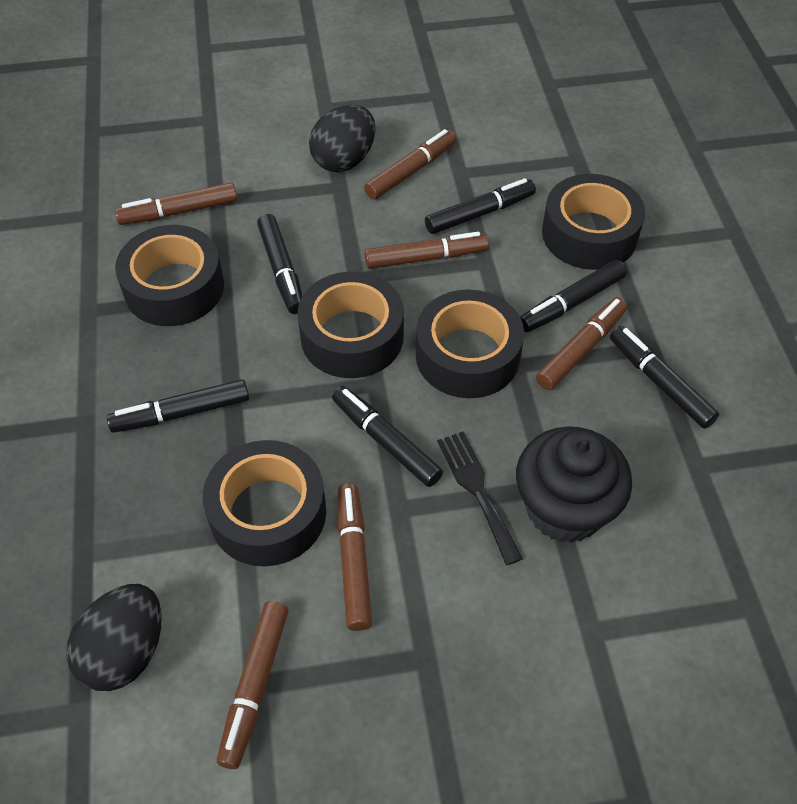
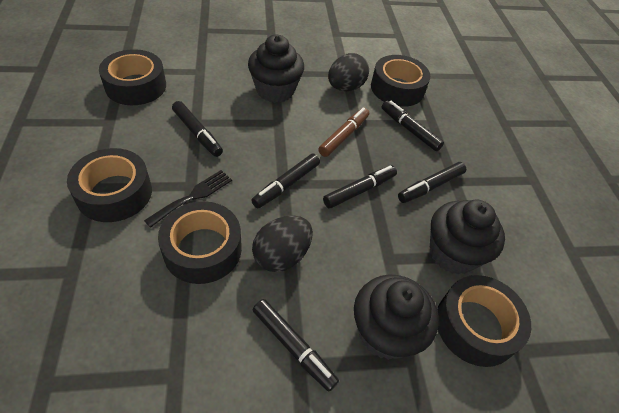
black cupcake: [516,426,632,543] = 1 -> [248,35,304,103] [354,275,439,360] [430,199,505,275] = 3
brown marker: [115,182,237,225] [217,601,288,769] [338,483,372,631] [364,129,456,200] [364,232,489,269] [536,297,627,390] = 6 -> [318,107,369,157] = 1

